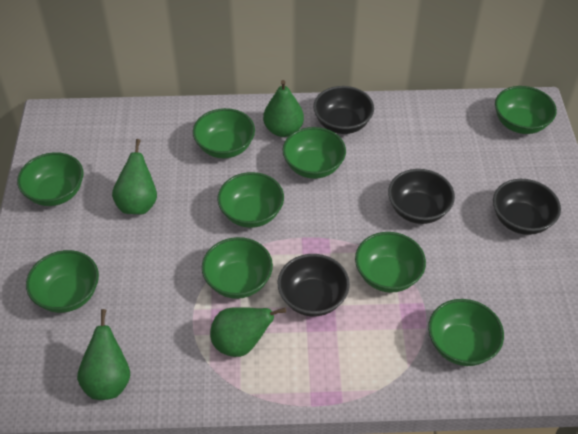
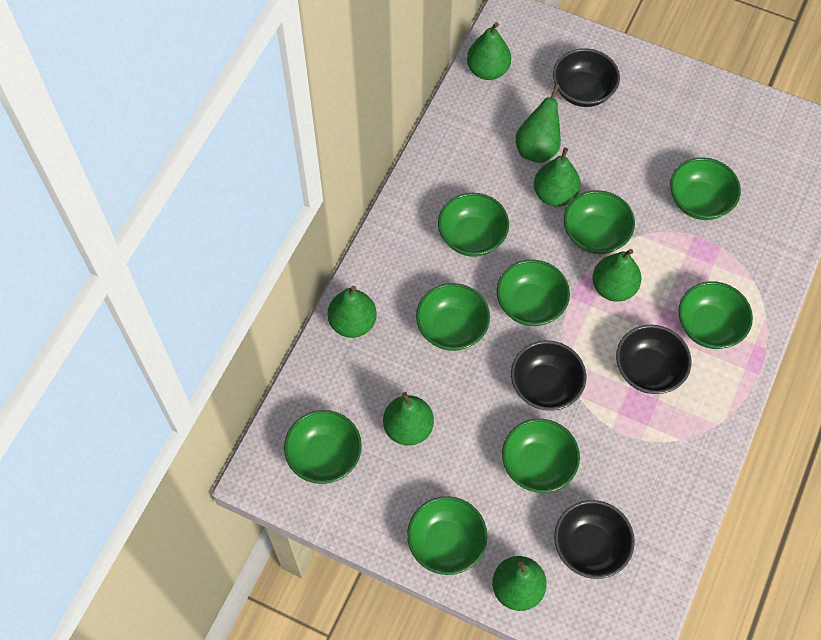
green pear: [77,309,130,400] [112,139,157,214] [210,307,286,357] [263,80,304,137] = 4 -> [328,286,377,338] [383,392,434,446] [467,22,511,80] [492,556,547,611] [515,84,561,163] [534,148,581,207] [592,249,641,302] = 7

